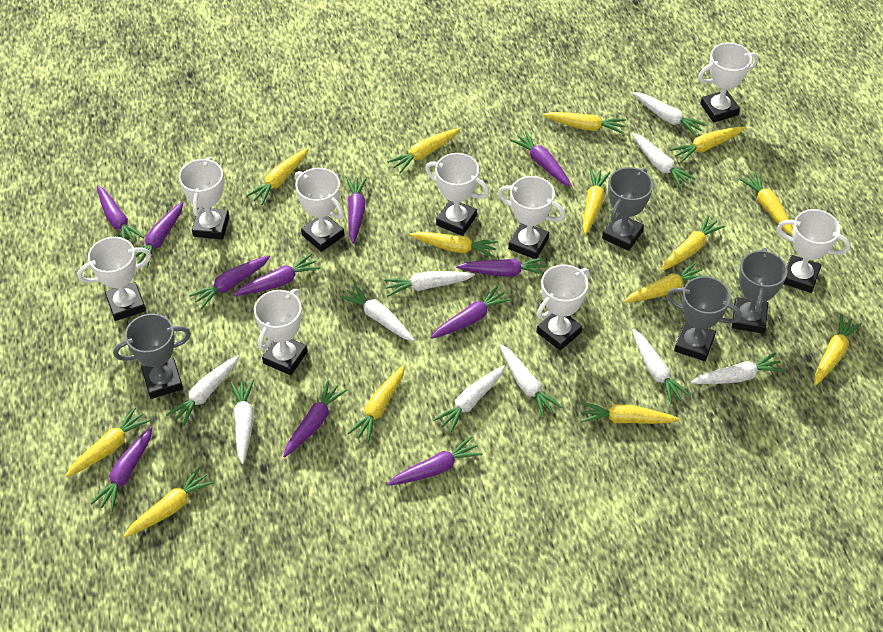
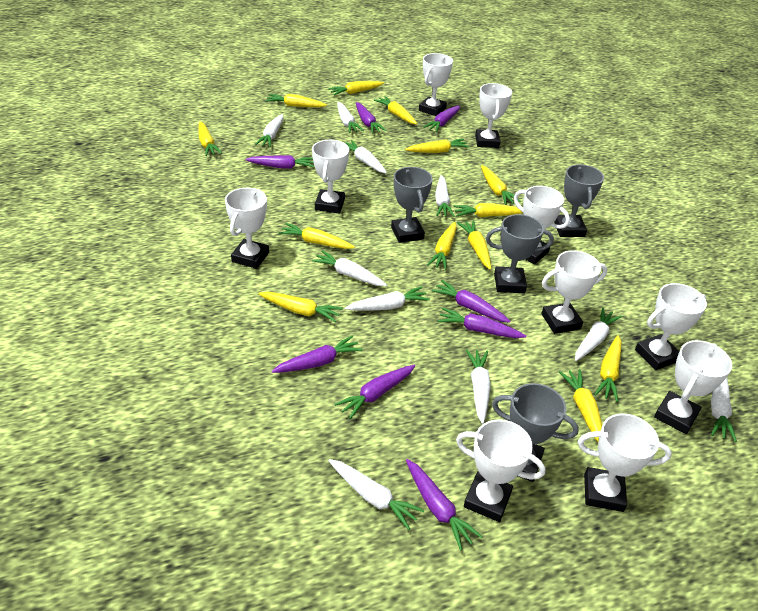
purple carrot: [91,427,152,512] [97,186,144,242] [135,202,183,268] [189,256,270,309] [233,253,321,296] [283,380,347,457] [346,177,367,244] [387,436,483,486] [431,286,511,339] [456,258,546,277] [510,131,572,187] = 11 -> [245,155,314,169] [271,335,363,373] [335,364,416,419] [356,102,387,133] [406,459,483,551] [423,105,460,132] [431,280,511,323] [438,307,526,338] = 8
white trophy: [77,237,151,321] [179,157,229,239] [254,289,308,375] [295,168,344,252] [425,153,489,236] [498,176,565,259] [537,264,590,350] [698,42,759,122] [777,209,851,293] = 9 -> [225,188,269,269] [312,140,349,214] [419,53,453,116] [456,419,546,522] [475,83,512,148] [514,186,570,264] [541,250,608,334] [578,413,672,512] [635,283,707,370] [654,340,732,434] = 10
yellow carrot: [65,407,150,477] [124,467,214,537] [246,148,308,205] [348,365,405,443] [387,128,460,173] [409,232,498,258] [543,112,626,134] [581,402,679,424] [583,168,611,235] [624,262,702,303] [661,215,725,271] [670,127,745,163] [739,172,793,235] [815,314,862,385] = 14 -> [199,122,222,156] [258,292,343,322] [266,94,327,107] [278,223,355,249] [328,81,384,95] [374,96,417,124] [405,139,470,153] [427,222,457,270] [453,203,523,217] [457,220,491,270] [481,165,521,205] [559,369,602,442] [594,335,622,402] = 13

